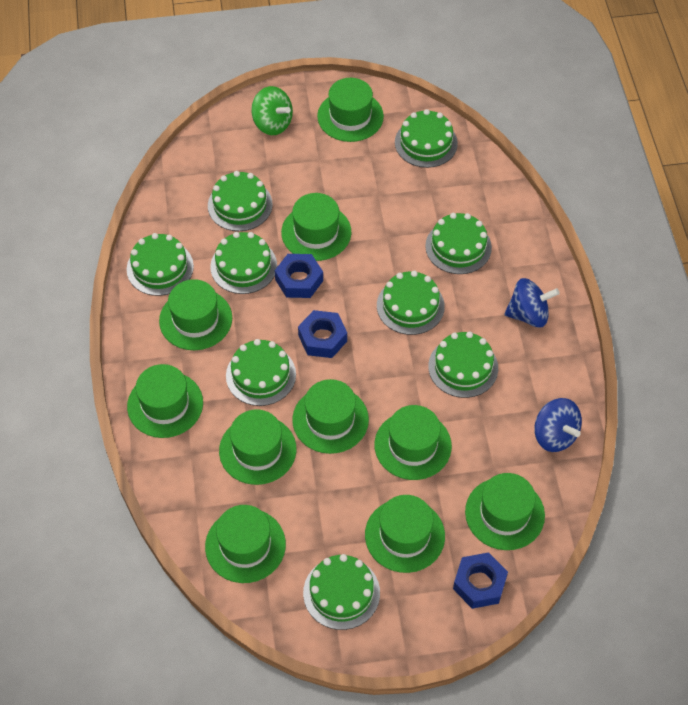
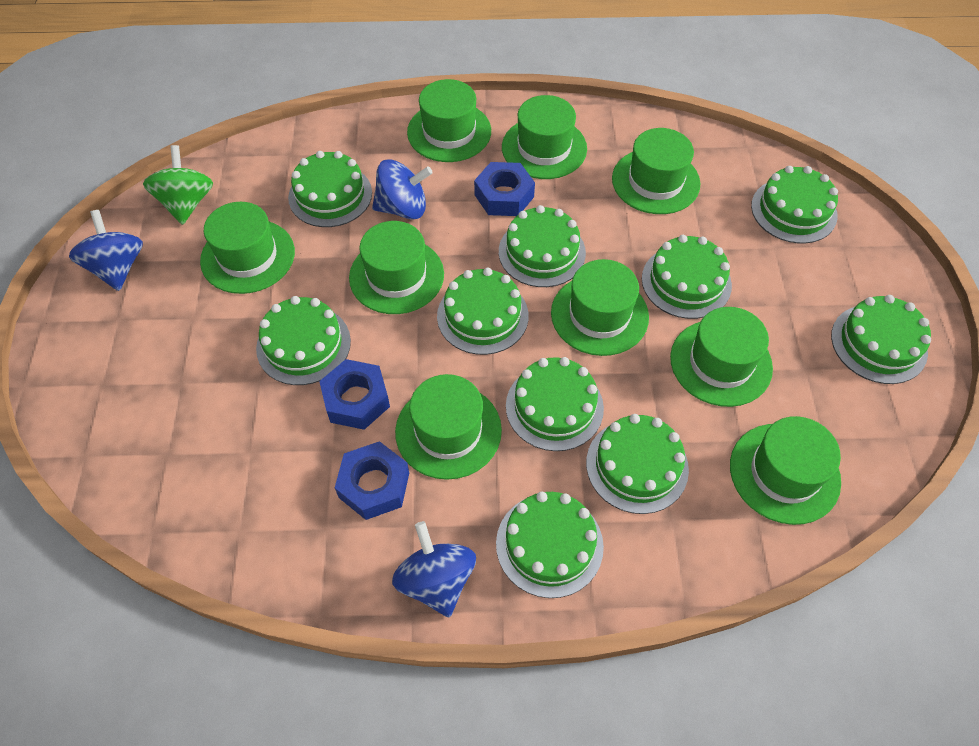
blue spinning top: [504,278,560,328] [534,398,582,452] = 2 -> [69,210,143,291] [372,159,433,219] [392,521,476,617] = 3
green cake: [127,233,194,296] [208,171,273,231] [210,232,277,294] [226,339,296,406] [303,554,380,630] [377,270,445,335] [395,109,458,168] [425,213,492,274] [428,331,498,398] = 9 -> [256,296,351,385] [288,151,372,227] [437,268,529,355] [496,492,604,598] [499,205,586,287] [506,357,604,451] [586,414,689,514] [642,235,732,319] [751,166,838,244] [831,295,931,384] = 10
green hat: [127,364,203,438] [159,279,232,350] [205,505,286,583] [219,409,296,485] [281,193,351,261] [292,379,369,454] [317,78,384,142] [365,495,445,573] [374,405,452,480] [465,473,545,550] = 10 -> [200,202,295,294] [349,221,444,314] [395,374,502,480] [407,79,491,162] [502,95,587,179] [551,259,649,356] [612,128,700,214] [670,307,773,407] [730,416,841,525] = 9

